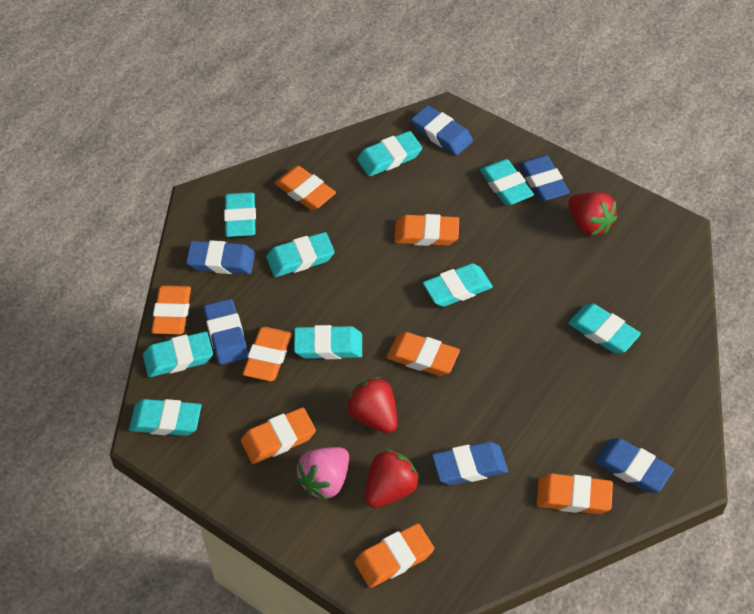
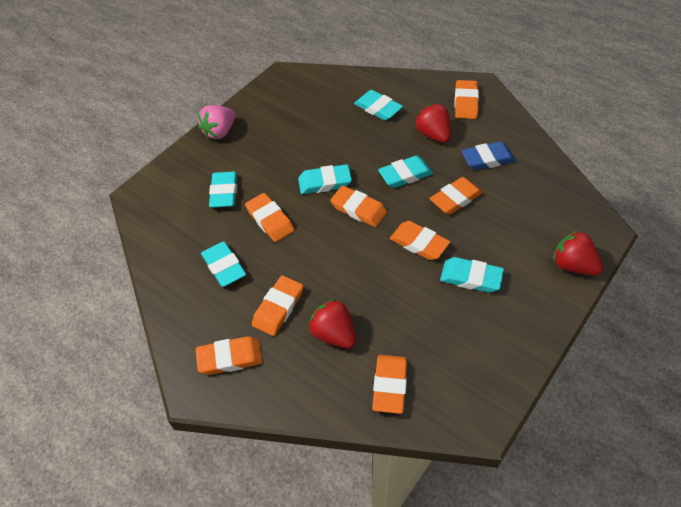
blue eraser: [186,240,255,274] [204,299,248,365] [411,105,473,155] [432,442,508,485] [519,155,570,201] [595,438,674,493] = 6 -> [461,141,515,170] = 1
turquoise eraser: [129,399,201,436] [143,332,213,377] [224,192,256,237] [266,232,335,277] [294,325,362,359] [357,131,422,176] [423,263,493,307] [480,159,534,206] [568,303,641,354] = 9 -> [201,241,246,287] [209,172,237,208] [298,164,352,194] [354,90,403,121] [378,155,433,188] [440,257,504,293] = 6

